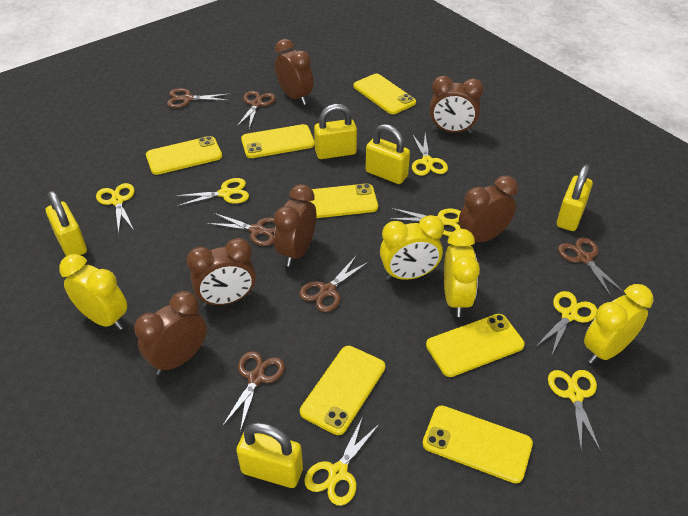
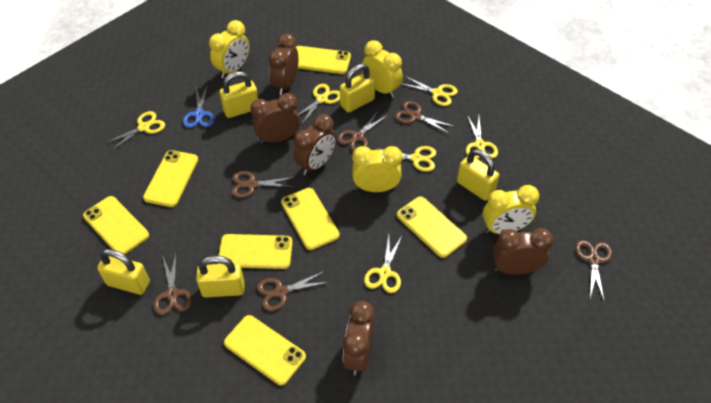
blue scissors: none = 0 -> [183,86,214,128] = 1
brown clock: [134,291,207,375] [187,238,256,307] [274,184,316,267] [275,39,313,105] [430,76,483,133] [459,176,518,242] = 6 -> [250,93,300,143] [269,34,298,95] [294,114,336,175] [343,301,375,375] [493,228,553,275] = 5
yellow scissors: [96,183,135,234] [175,178,249,206] [304,416,380,506] [388,208,461,236] [412,134,448,176] [537,291,597,355] [548,370,601,452] = 7 -> [104,111,165,151] [298,84,340,125] [364,235,402,293] [375,146,436,172] [402,76,458,106] [466,115,498,159] = 6

